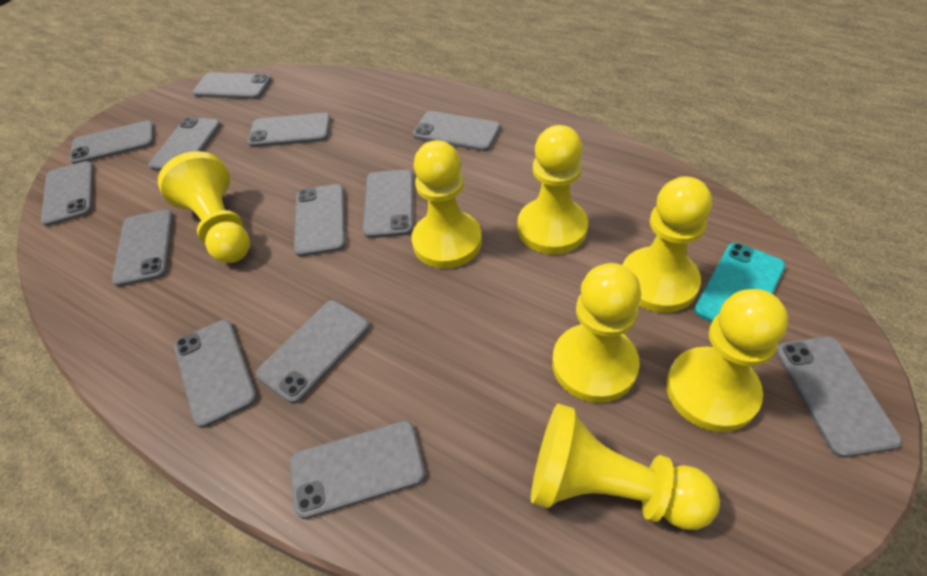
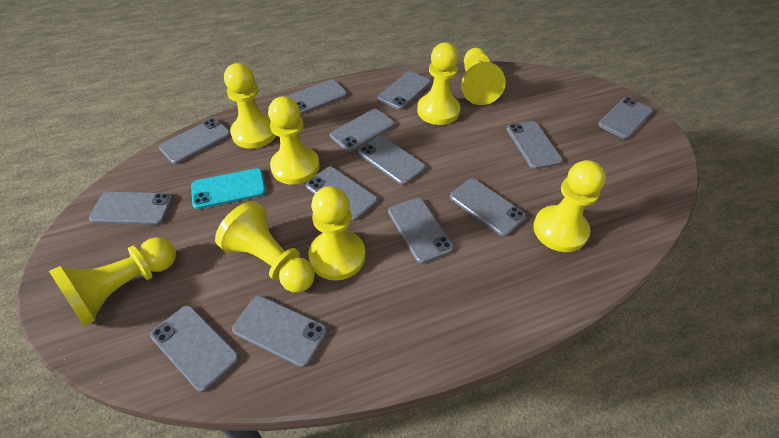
yellow pawn: [158,151,250,263] [411,140,482,269] [517,125,588,255] [531,403,720,530] [552,263,641,403] [623,177,712,313] [666,289,788,432] = 7 -> [49,237,176,327] [215,201,315,293] [224,63,276,149] [268,96,320,185] [308,186,365,280] [417,42,460,125] [461,48,506,105] [533,160,606,252] = 8

